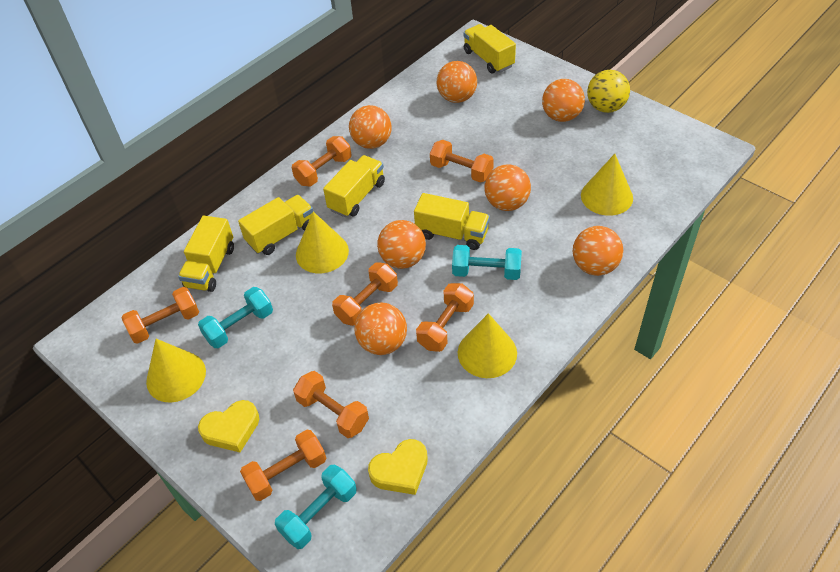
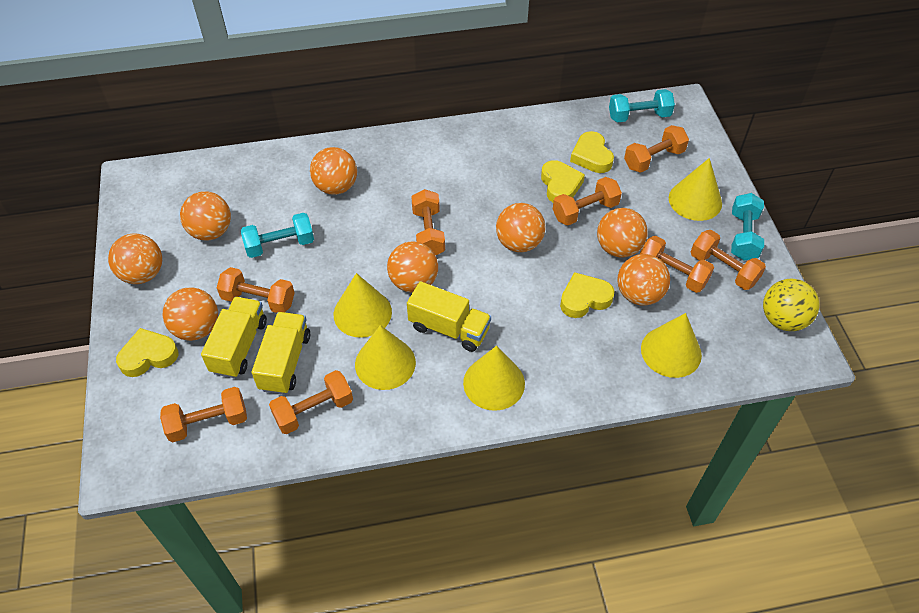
orange ball: [349,105,392,149] [354,302,407,355] [377,220,426,269] [437,61,477,103] [485,164,531,211] [542,79,585,122] [573,226,623,276] = 7 -> [108,234,162,284] [163,287,218,341] [180,191,231,241] [310,147,357,195] [387,241,438,293] [496,203,546,252] [597,208,648,257] [617,254,670,306] = 8
orange dumbbell: [122,287,199,344] [240,430,326,501] [292,136,352,186] [293,371,369,438] [332,262,398,326] [416,283,474,352] [430,140,494,183] = 7 -> [160,387,247,442] [217,267,295,313] [269,370,353,434] [411,189,445,256] [553,177,622,226] [624,125,689,173] [640,236,714,293] [691,230,766,290] = 8
yellow cone: [146,339,206,403] [296,212,349,273] [458,313,517,378] [581,154,633,216] = 4 -> [334,273,392,338] [355,325,416,390] [463,346,525,411] [641,313,702,378] [669,158,722,221] = 5
yellow heart: [198,400,259,452] [368,439,428,495] = 2 -> [116,328,178,377] [541,160,585,202] [560,272,614,318] [570,131,614,173] = 4
yellow truck: [178,216,234,292] [238,195,314,255] [323,155,385,217] [414,193,490,250] [463,24,516,73] = 5 -> [201,297,267,378] [252,312,310,395] [407,281,491,352] = 3

